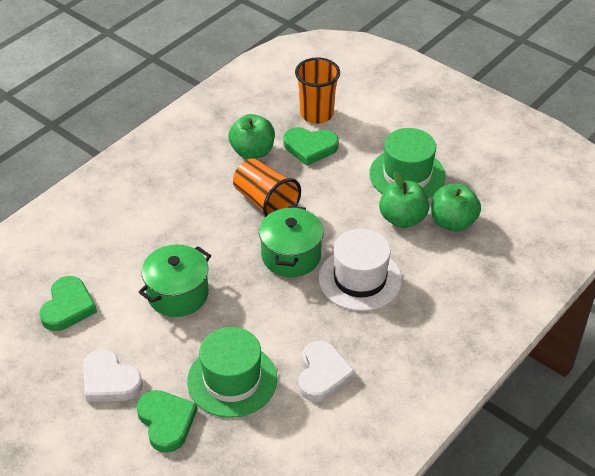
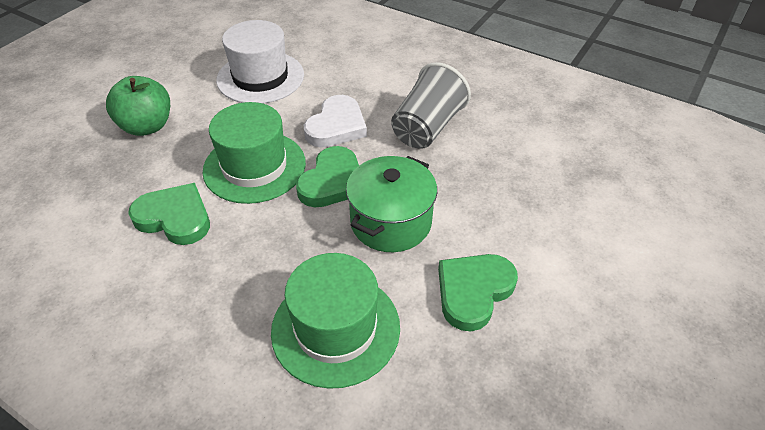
green apple: [228,114,275,159] [379,171,429,228] [431,184,481,232] = 3 -> [106,76,170,136] = 1
green pot: [139,245,211,317] [259,206,324,277] = 2 -> [346,156,437,252] = 1
grey cup: none = 0 -> [391,62,471,149] = 1
orange cup: [233,158,301,217] [295,57,340,124] = 2 -> none = 0
white heart: [83,349,143,402] [299,341,356,402] = 2 -> [304,95,367,147] = 1

